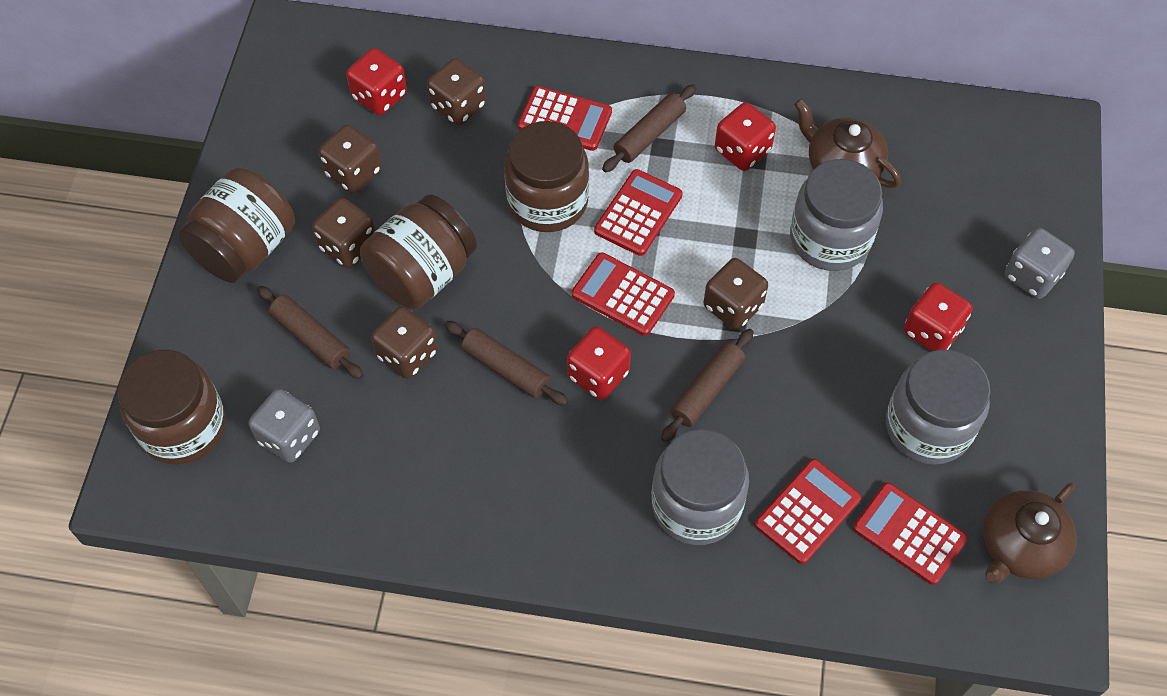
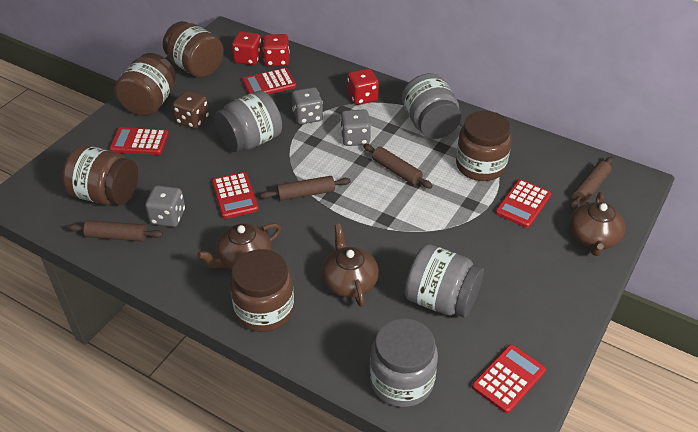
brown dice: [312,198,375,268] [318,124,382,193] [371,306,438,379] [427,58,486,126] [704,258,768,330] = 5 -> [172,90,209,129] = 1
brown jar: [118,350,226,465] [178,168,295,283] [360,195,477,309] [504,121,589,232] = 4 -> [63,145,138,205] [114,53,176,116] [163,21,224,78] [230,249,294,332] [456,111,512,181] = 5
brown teapot: [794,99,901,188] [983,482,1077,583] = 2 -> [197,223,281,270] [322,224,379,307] [570,192,626,256] = 3
grey dice: [249,388,320,463] [1004,228,1075,299] = 2 -> [145,185,185,227] [292,87,323,124] [341,109,371,146] = 3
grey jar: [652,429,749,545] [790,159,883,271] [886,350,991,465] = 3 -> [215,91,282,152] [370,318,438,407] [402,73,461,139] [405,244,484,318] = 4
red dice: [346,48,407,115] [567,326,631,400] [715,102,776,171] [904,282,973,351] = 4 -> [232,32,262,65] [263,34,290,66] [347,69,379,105] = 3

